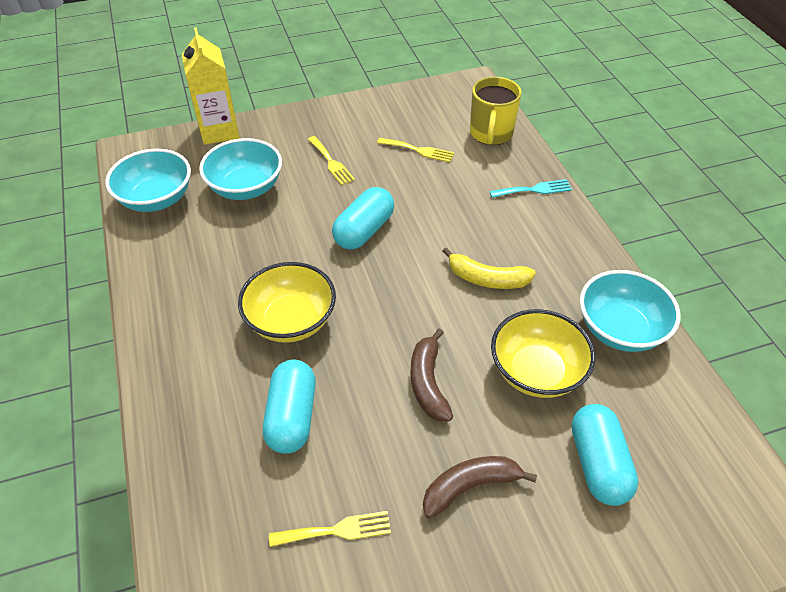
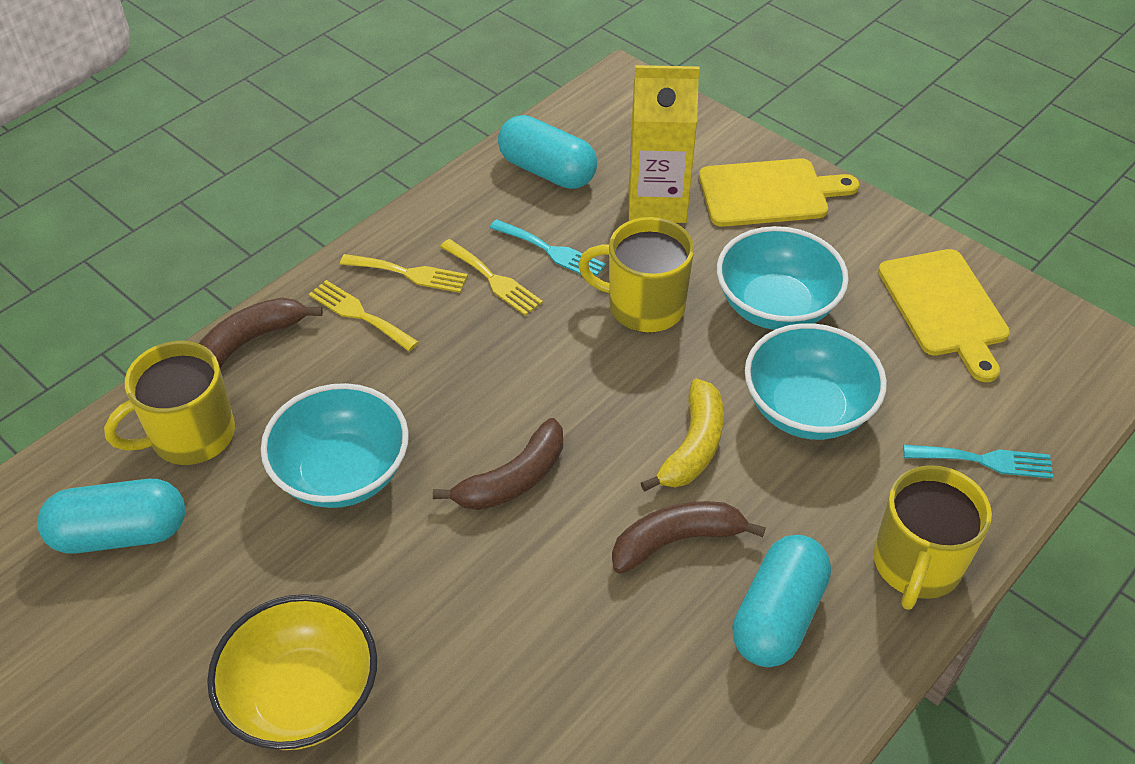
brown banana: [411,328,453,421] [423,456,537,519] = 2 -> [199,298,323,368] [433,418,563,510] [612,501,766,574] = 3
turquoise fork: [489,179,572,198] = 1 -> [490,219,606,276] [903,445,1053,479] = 2
yellow bowl: [238,262,336,343] [491,309,595,398] = 2 -> [207,594,377,750] = 1
yellow cutting board: none = 0 -> [699,158,859,227] [878,249,1010,382] = 2
yellow mug: [470,77,522,145] = 1 -> [104,341,235,465] [578,217,694,333] [873,465,992,610] = 3

